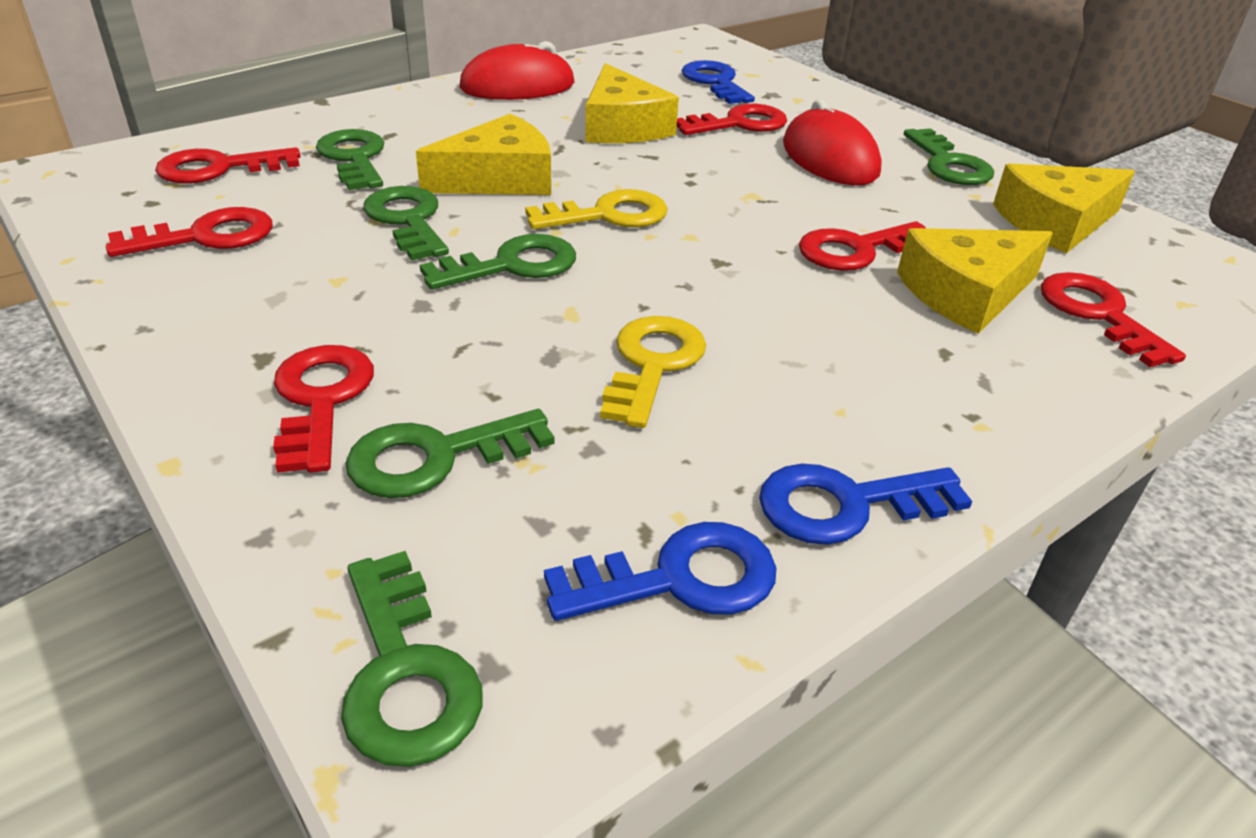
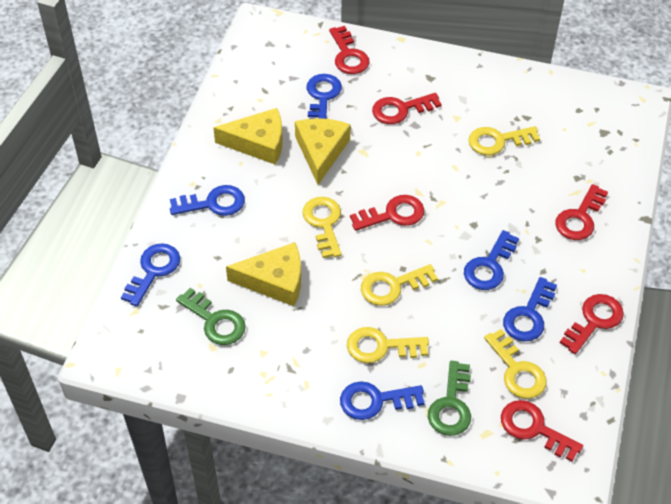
blue key: [544,522,776,621] [681,60,755,104] [759,464,972,545] = 3 -> [121,243,180,307] [170,185,245,216] [307,74,342,119] [340,381,425,420] [464,230,519,290] [503,277,557,341] = 6
green key: [316,129,384,190] [341,551,482,767] [346,409,555,498] [363,186,449,260] [420,234,576,290] [904,128,994,185] = 6 -> [176,288,246,345] [428,361,471,436] = 2
red mouse: [459,41,575,100] [783,99,882,186] = 2 -> none = 0
yellow cheese: [416,114,551,195] [585,63,679,143] [897,228,1053,334] [993,164,1135,253] = 4 -> [213,108,283,165] [226,242,301,306] [295,118,351,185] = 3
yellow key: [525,189,668,229] [600,316,706,428] = 2 -> [302,197,342,258] [347,327,429,363] [361,264,438,306] [468,126,540,155] [484,329,547,399] = 5

